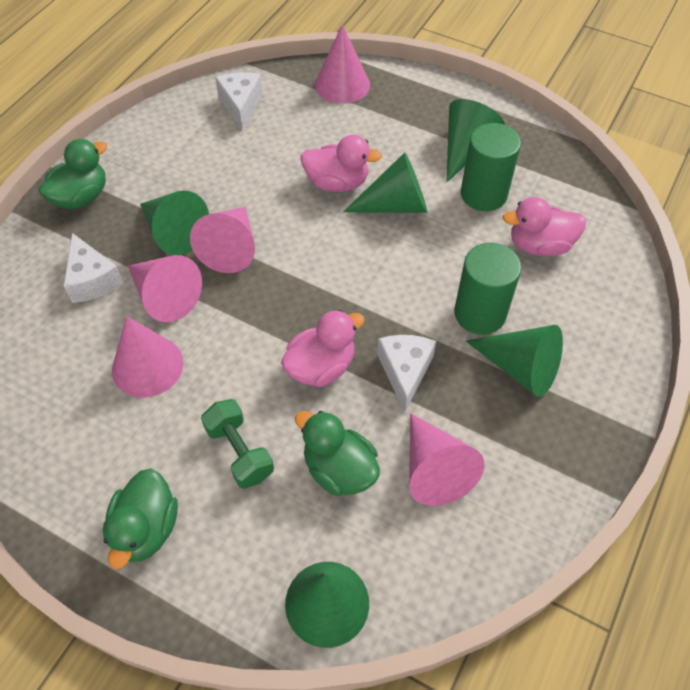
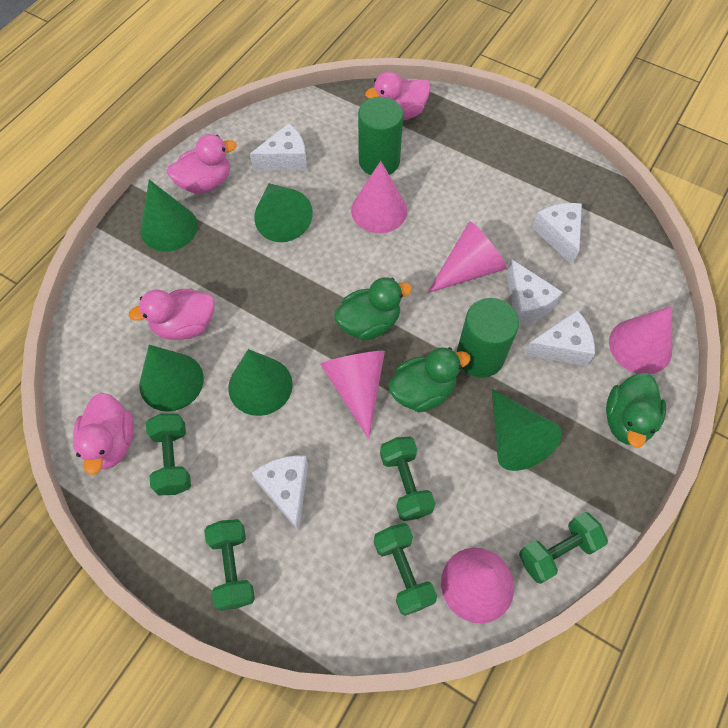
green dumbbell: [201,399,274,489] = 1 -> [146,413,191,496] [204,519,255,611] [374,523,437,616] [380,437,436,521] [519,512,608,584] = 5
pink duck: [281,310,365,387] [300,135,382,192] [502,197,586,256] = 3 -> [73,393,134,475] [128,289,214,340] [167,134,236,193] [365,71,431,120] = 4
white cheese: [63,233,123,303] [215,72,263,131] [377,335,436,413] = 3 -> [250,123,307,171] [252,456,308,532] [507,259,563,324] [524,310,595,366] [532,203,582,265] = 5

